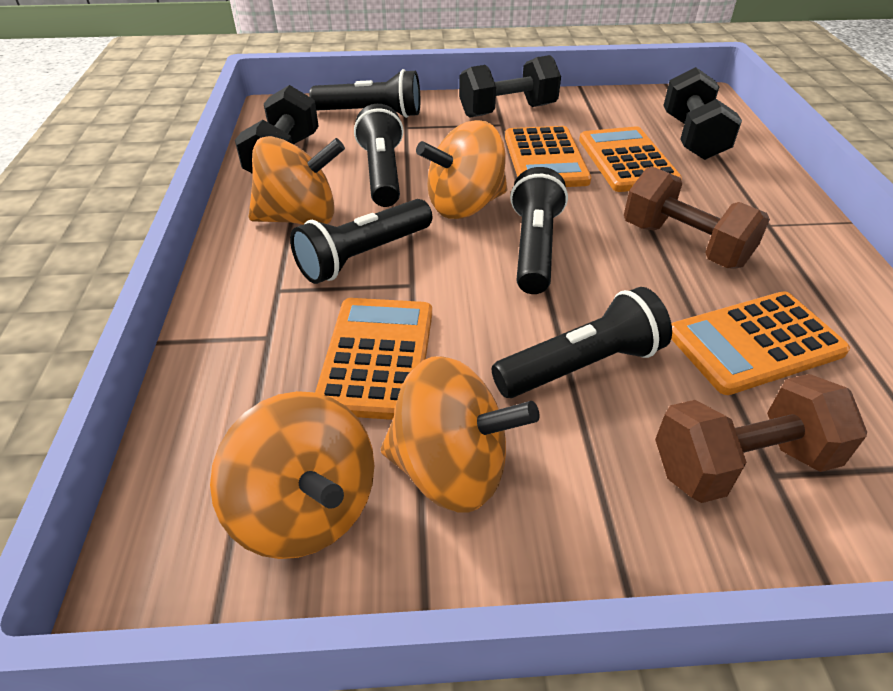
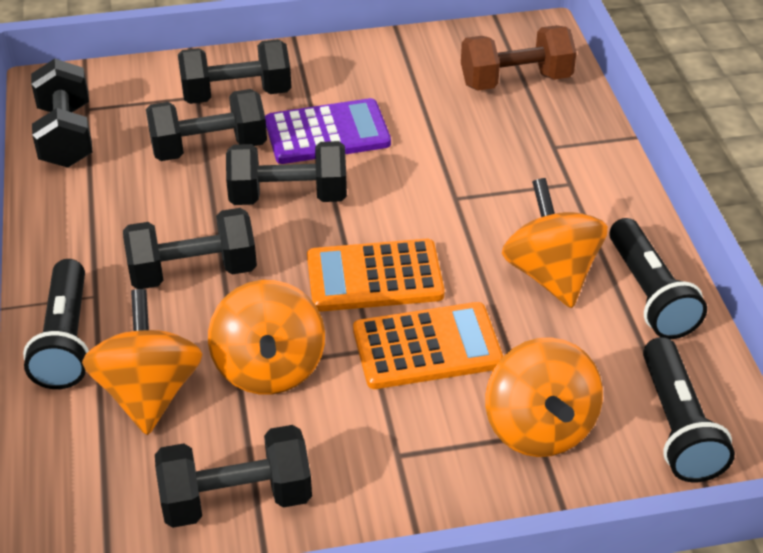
black dumbbell: [235,85,319,174] [459,55,561,118] [663,67,742,160] = 3 -> [31,59,92,168] [123,208,257,289] [146,89,267,161] [155,425,312,528] [178,39,292,104] [226,141,347,205] = 6
black flashlight: [290,199,432,284] [309,69,420,118] [354,104,404,207] [492,287,672,398] [510,167,568,294] = 5 -> [23,259,89,389] [609,218,707,339] [643,337,735,482] = 3
brown dumbbell: [624,166,770,269] [655,374,867,503] = 2 -> [461,25,577,91] = 1
orange calculator: [315,298,432,420] [505,126,591,187] [579,126,682,192] [671,291,850,395] = 4 -> [307,239,445,312] [353,302,503,389] = 2
purple calculator: none = 0 -> [265,98,391,164] = 1

